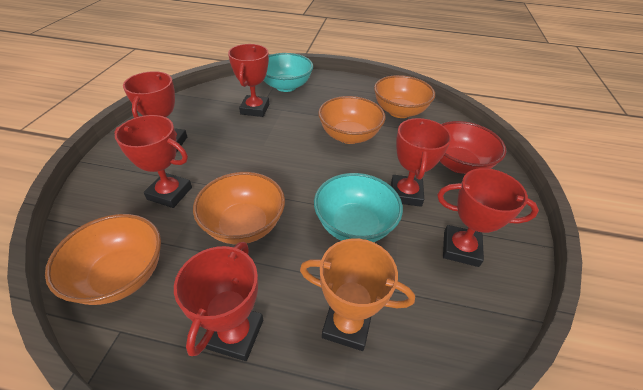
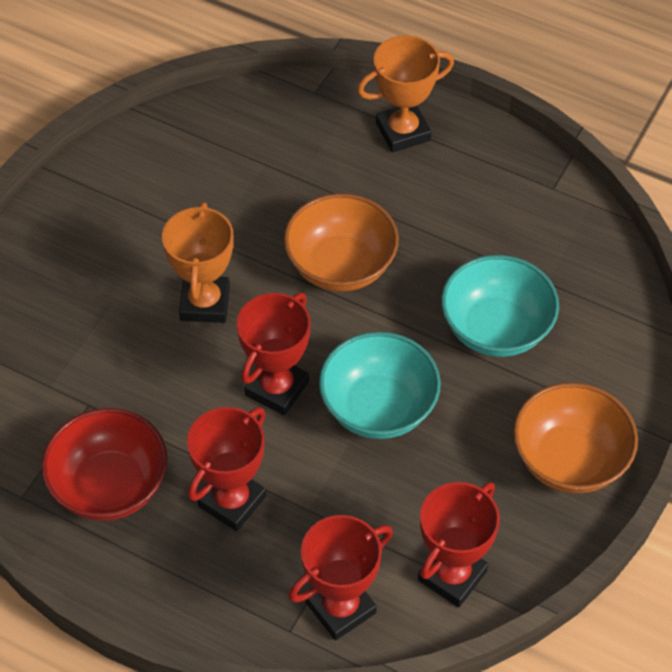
orange bowl: [45,214,161,305] [193,172,285,244] [318,96,386,144] [374,75,435,118] = 4 -> [284,193,399,292] [513,383,638,493] = 2
orange trophy: [300,239,415,351] = 1 -> [162,202,233,323] [357,35,454,153] = 2
red trophy: [115,115,192,208] [123,71,187,153] [174,242,263,361] [228,44,269,117] [391,118,451,207] [437,168,539,267] = 6 -> [187,407,266,531] [237,293,311,415] [289,515,393,640] [418,482,500,607] = 4

